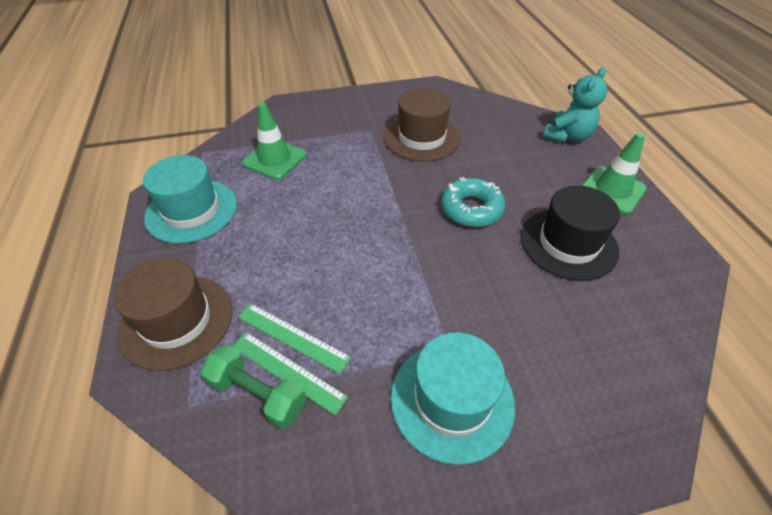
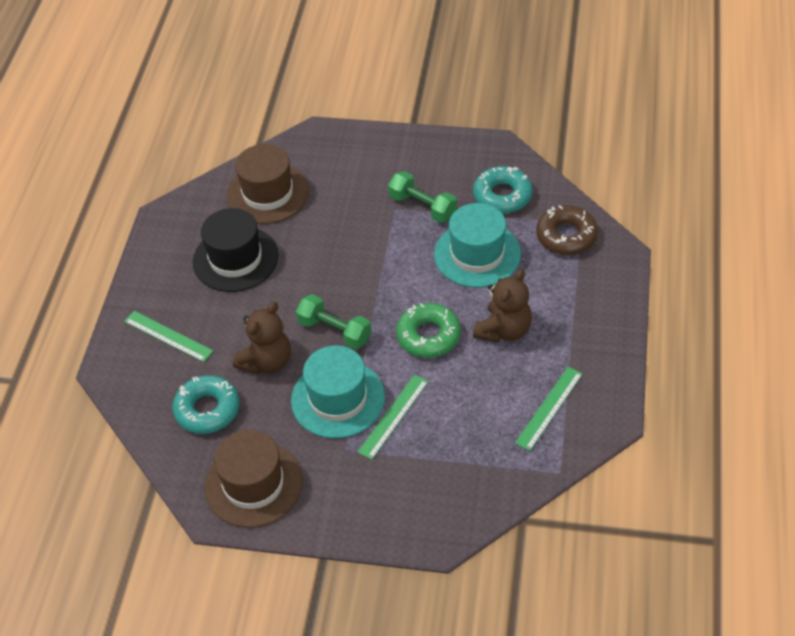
brown donut: none = 0 -> [537,205,598,255] = 1
brown teddy bear: none = 0 -> [233,302,291,374] [473,269,532,343] = 2
green donut: none = 0 -> [396,303,461,358] = 1
green dumbbell: [201,345,307,429] = 1 -> [296,294,371,349] [388,171,457,223] = 2
green ruler: [232,332,348,415] [238,303,351,374] = 2 -> [124,311,213,362] [358,375,429,460] [515,367,583,451] = 3
green traffic cone: [242,103,306,180] [582,133,647,214] = 2 -> none = 0
turquoise donut: [441,177,505,227] = 1 -> [173,375,240,434] [473,166,533,214] = 2
turquoise teddy bear: [543,67,607,143] = 1 -> none = 0

